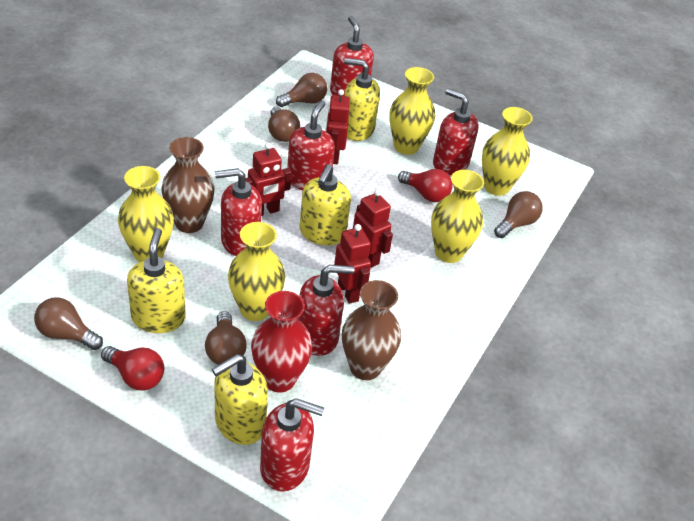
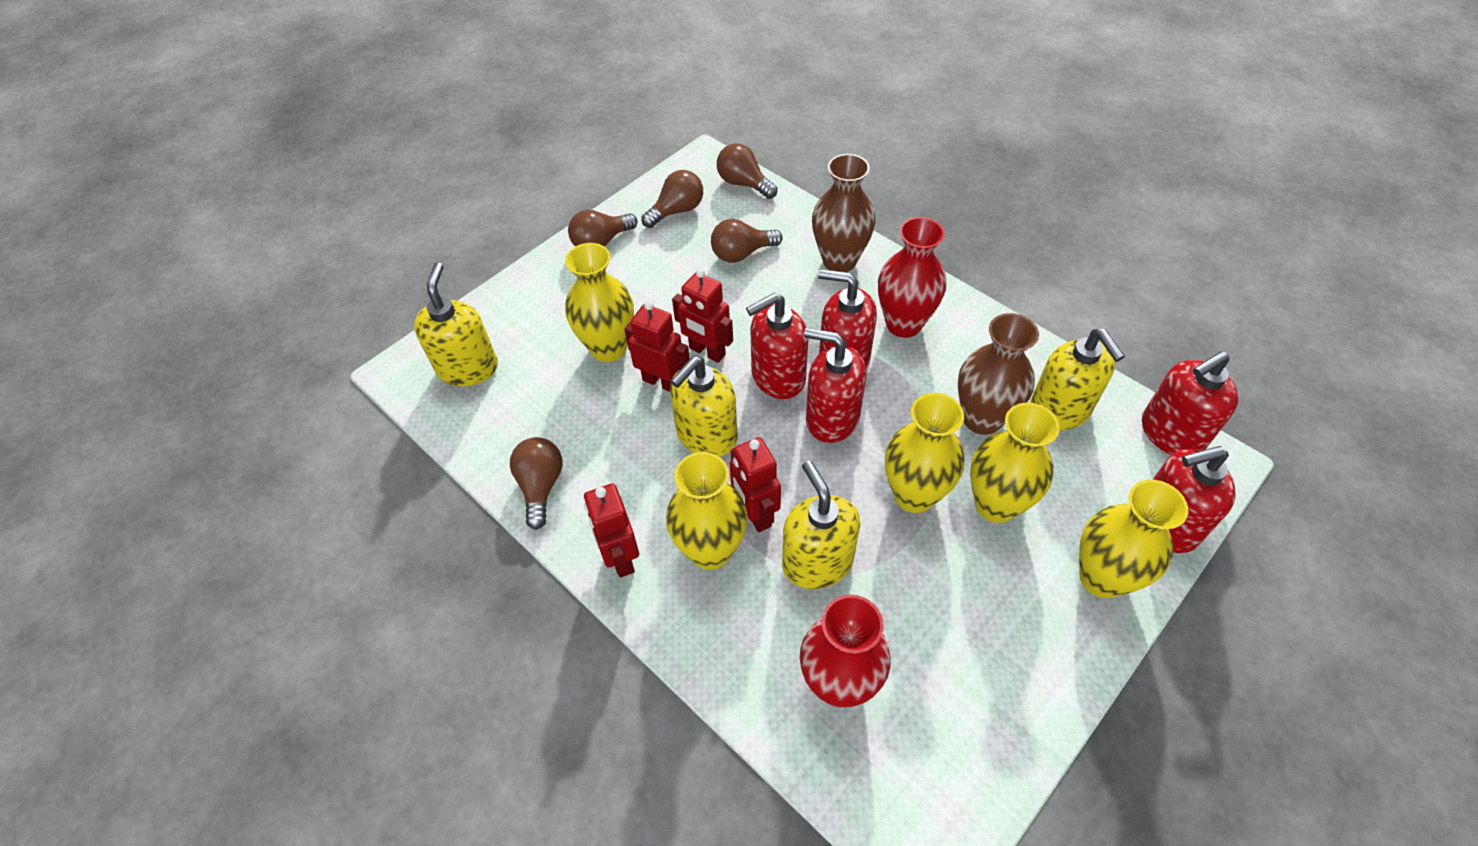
red light bulb: [101,346,164,390] [398,169,453,202] = 2 -> none = 0
red soap dispenser: [215,168,262,256] [260,398,324,492] [287,100,335,191] [297,265,355,356] [330,16,374,96] [433,88,479,175] = 6 -> [746,293,808,399] [804,328,866,443] [818,269,877,369] [1142,351,1238,455] [1153,446,1236,553] = 5
red vase: [251,291,312,393] = 1 -> [800,595,891,708] [878,217,946,338] = 2

